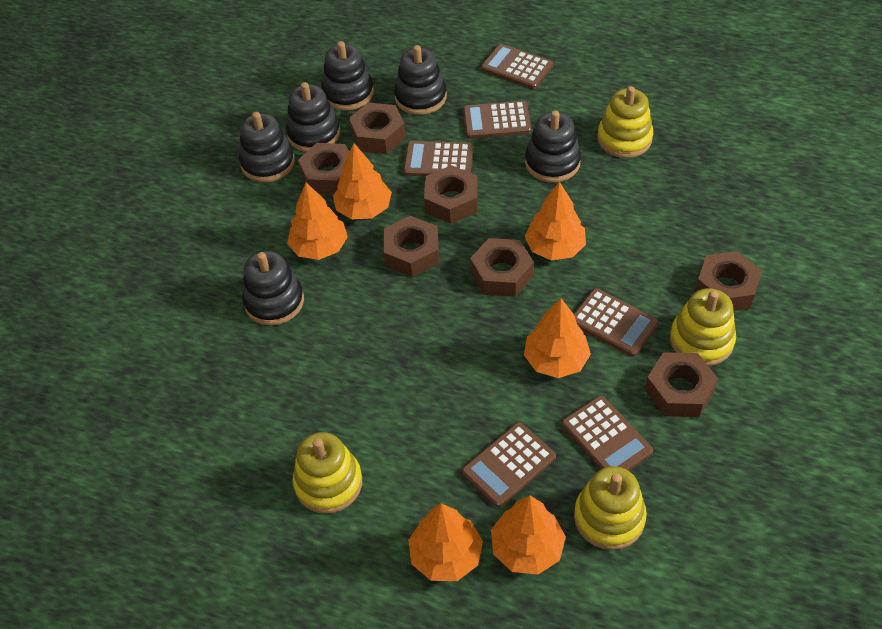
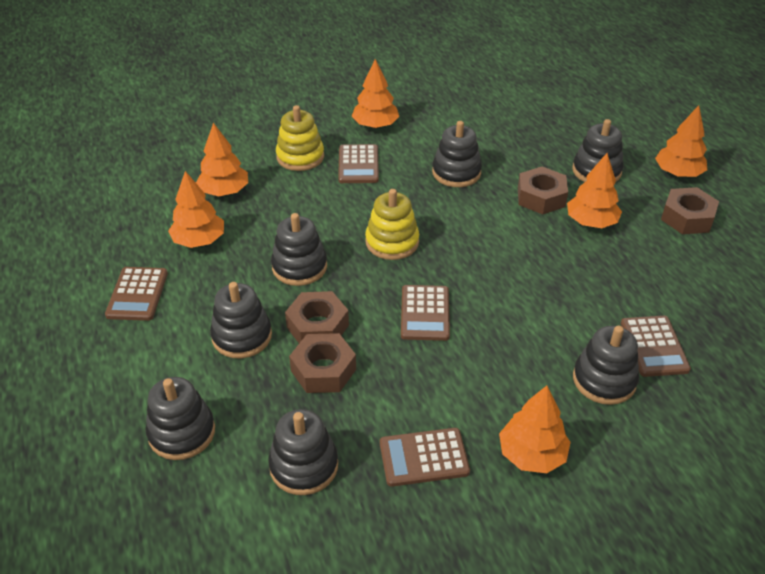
black stacking toy: [239,112,295,182] [242,251,304,326] [286,82,340,152] [321,41,374,111] [394,45,447,115] [525,110,581,183] = 6 -> [146,377,215,460] [210,282,272,358] [268,409,338,495] [271,213,327,286] [432,121,482,187] [572,119,624,182] [573,326,639,405] = 7
brown calculator: [403,141,473,176] [462,422,556,508] [463,101,531,139] [481,44,553,89] [561,395,653,471] [574,288,659,357] = 6 -> [105,267,168,321] [338,144,379,183] [380,428,470,487] [401,285,450,341] [621,316,691,377] = 5
brown nut: [298,143,349,195] [349,103,406,154] [383,216,439,277] [424,165,477,224] [470,238,534,297] [645,352,718,417] [695,251,762,311] = 7 -> [285,291,349,343] [289,333,356,393] [518,166,568,214] [661,187,719,234] = 4
yellow stacking toy: [293,432,362,514] [574,466,647,550] [597,86,653,158] [670,288,736,366] = 4 -> [276,105,324,171] [365,189,419,260] = 2

